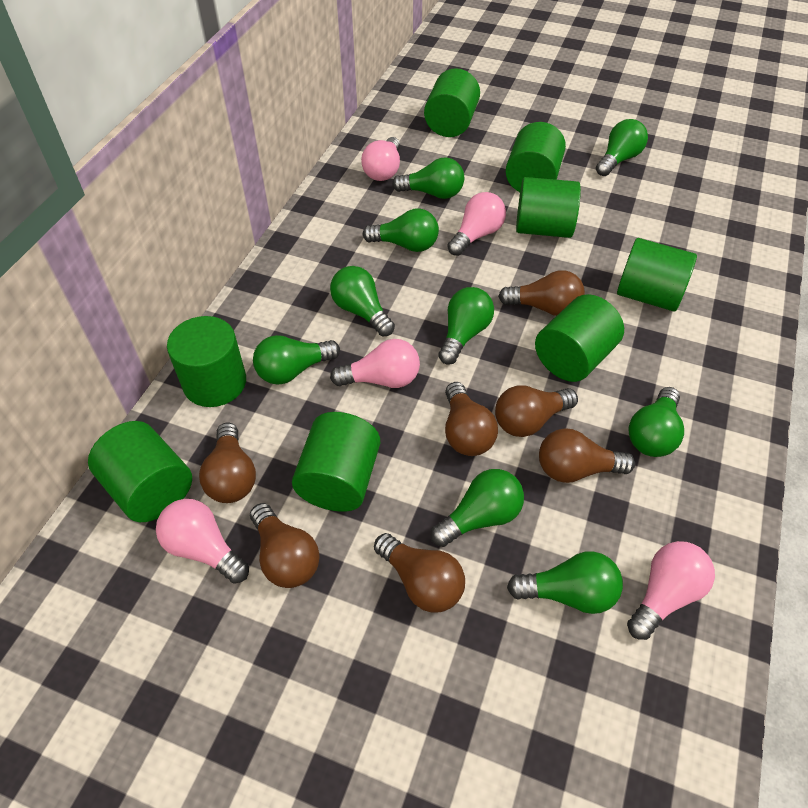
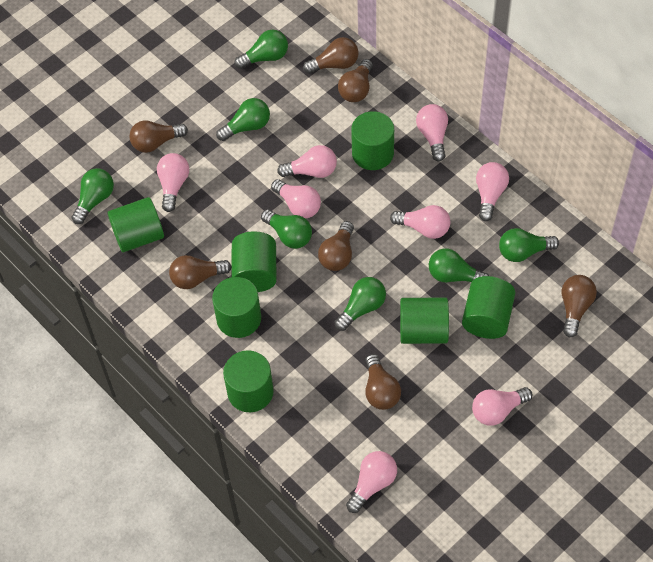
green cylinder: [88,421,192,522] [167,316,246,407] [292,412,380,512] [424,68,480,137] [506,122,566,192] [516,177,581,238] [535,294,624,382] [617,238,697,311] = 8 -> [108,197,164,252] [212,277,261,338] [223,350,274,412] [231,231,277,292] [351,111,394,170] [400,298,449,344] [462,276,516,339] = 7
green light bulb: [253,335,340,384] [330,266,395,336] [362,208,439,252] [392,157,464,199] [430,469,524,547] [438,287,494,365] [507,551,623,614] [596,119,648,176] [629,387,684,457] = 9 -> [71,168,114,224] [216,98,270,141] [234,30,288,69] [261,209,312,249] [335,277,386,331] [429,248,489,283] [499,228,559,262] = 7
pink light bulb: [156,499,249,584] [330,339,420,388] [361,137,400,181] [447,192,506,256] [627,541,715,640] = 5 -> [157,153,189,212] [271,179,321,219] [277,145,337,178] [346,451,397,513] [390,205,450,239] [416,104,448,161] [472,387,532,426] [476,162,509,221] = 8

